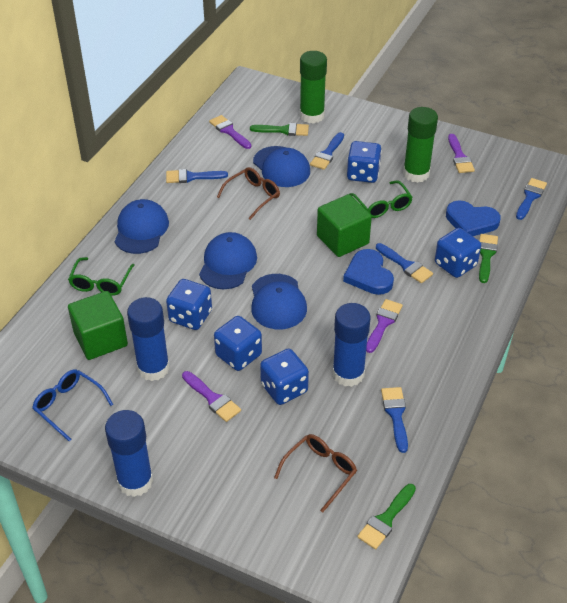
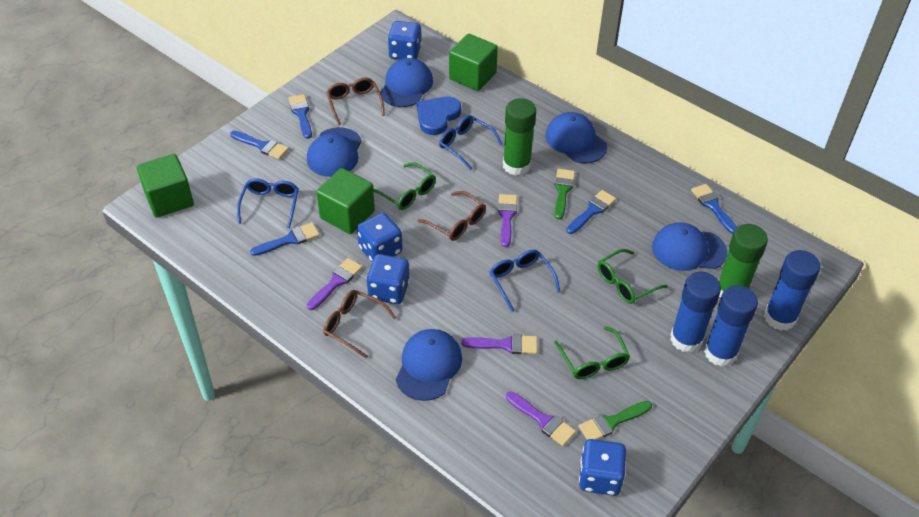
blue cap: [115,199,169,254] [199,232,257,289] [251,274,307,329] [253,146,310,187] = 4 -> [307,127,362,177] [380,58,433,107] [396,329,462,401] [545,112,607,163] [652,222,727,271] = 5
blue dice: [166,279,212,330] [214,316,262,371] [260,348,309,405] [347,141,382,183] [435,228,481,278] = 5 -> [357,213,403,261] [367,254,410,304] [388,21,422,60] [579,439,626,496] = 4
blue glasses: [32,369,113,441] = 1 -> [237,178,299,228] [439,115,503,170] [490,250,560,312] = 3
blue heart: [343,249,394,295] [446,201,501,236] = 2 -> [417,97,461,135] = 1
brown glasses: [217,167,280,220] [274,434,357,513] = 2 -> [323,290,396,358] [327,78,385,126] [418,191,486,241] = 3
green brush: [250,123,309,136] [357,484,416,550] [479,234,498,283] = 3 -> [554,169,575,220] [579,401,652,440] = 2
green cube: [68,291,128,360] [317,194,372,257] = 2 -> [137,154,194,218] [316,168,375,234] [449,34,498,91] = 3
green glasses: [68,257,135,296] [349,181,413,218] = 2 -> [373,162,436,210] [554,326,630,379] [598,249,668,304] = 3

